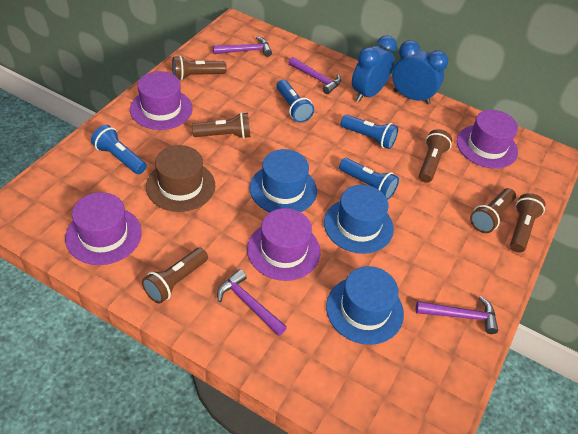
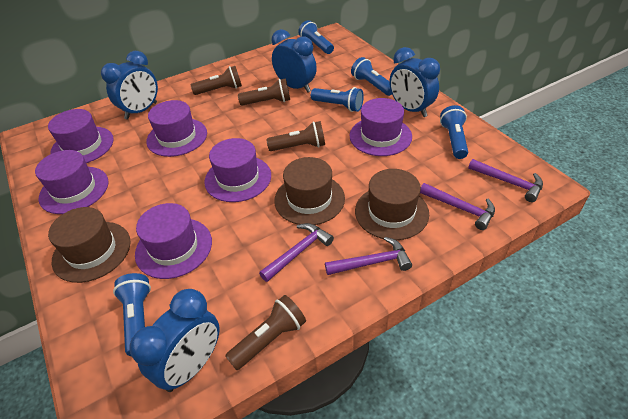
blue clock: [352,35,397,102] [392,40,448,105] = 2 -> [101,51,158,119] [129,289,219,392] [271,29,317,93] [389,47,440,117] = 4
blue flashlight: [91,125,146,174] [276,80,314,123] [339,158,399,200] [341,115,398,149] = 4 -> [113,273,151,356] [298,20,334,54] [311,87,364,112] [351,57,392,96] [440,105,468,159] = 5
blue hat: [249,149,317,212] [324,185,394,254] [326,266,404,345] = 3 -> none = 0
brown flashlight: [142,248,208,304] [172,56,227,81] [192,112,250,139] [419,129,452,183] [470,188,516,233] [510,193,545,253] = 6 -> [191,66,242,95] [225,295,306,370] [238,78,290,106] [266,121,325,151] = 4
brown hat: [146,145,215,212] = 1 -> [48,207,131,283] [274,157,345,225] [355,169,429,240] = 3
purple hat: [65,192,142,265] [130,71,193,130] [247,208,320,281] [457,110,518,169] = 4 -> [35,150,109,214] [48,109,114,163] [135,203,212,279] [146,100,207,157] [204,138,271,202] [350,98,412,156] = 6

